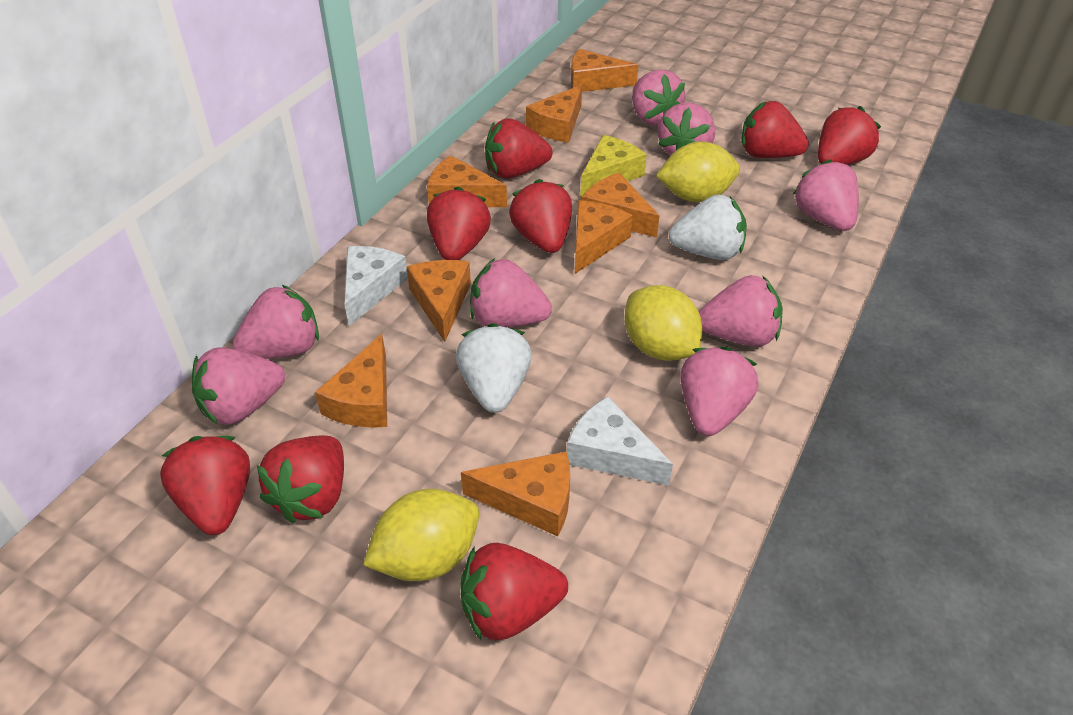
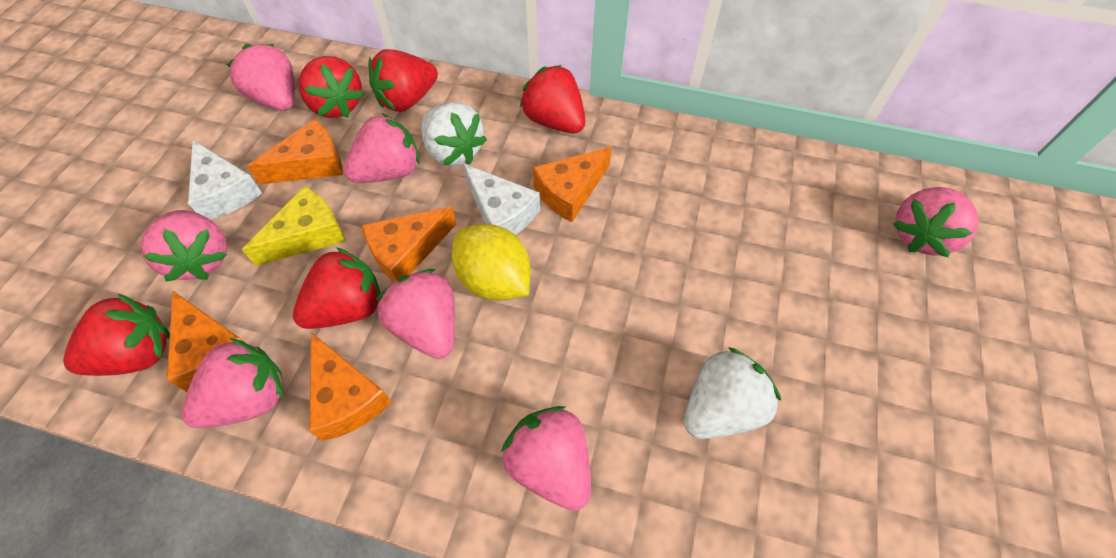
orange cheese: [315,334,387,428] [407,260,471,342] [427,155,507,207] [461,451,570,536] [526,85,582,143] [571,49,638,92] [575,200,633,274] [582,173,659,238] = 8 -> [167,291,244,392] [247,119,343,184] [309,332,392,441] [362,207,456,282] [533,146,612,222] = 5
pink strawberry: [192,347,285,425] [232,285,319,359] [470,258,552,327] [632,70,685,126] [658,103,715,156] [680,346,759,436] [699,275,783,347] [793,159,859,231] = 8 -> [141,210,227,281] [182,338,283,428] [227,44,295,111] [344,113,420,183] [376,269,455,359] [501,406,591,511] [893,187,979,257] = 7
red strawberry: [160,436,250,535] [257,436,344,523] [427,187,491,260] [460,543,568,640] [485,118,553,179] [509,179,572,253] [741,101,809,158] [818,106,881,165] = 8 -> [63,293,170,376] [293,247,381,329] [299,56,364,118] [368,49,438,112] [520,65,585,133] = 5
yellow lemon: [363,489,480,581] [625,285,702,361] [656,141,740,202] = 3 -> [452,224,531,301] = 1

